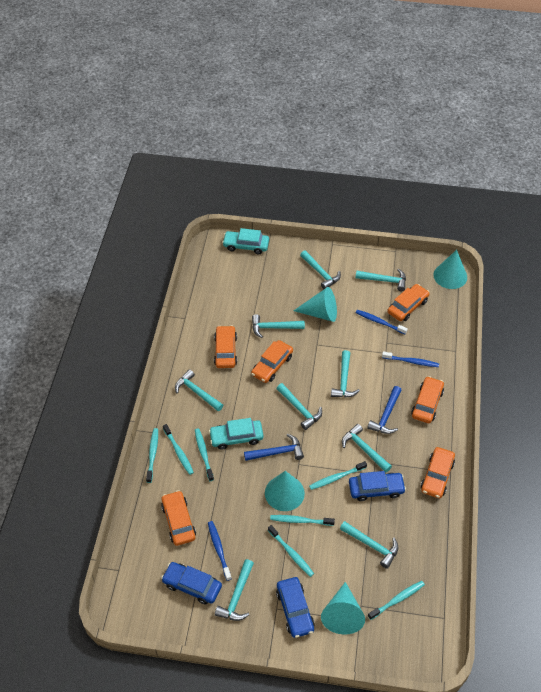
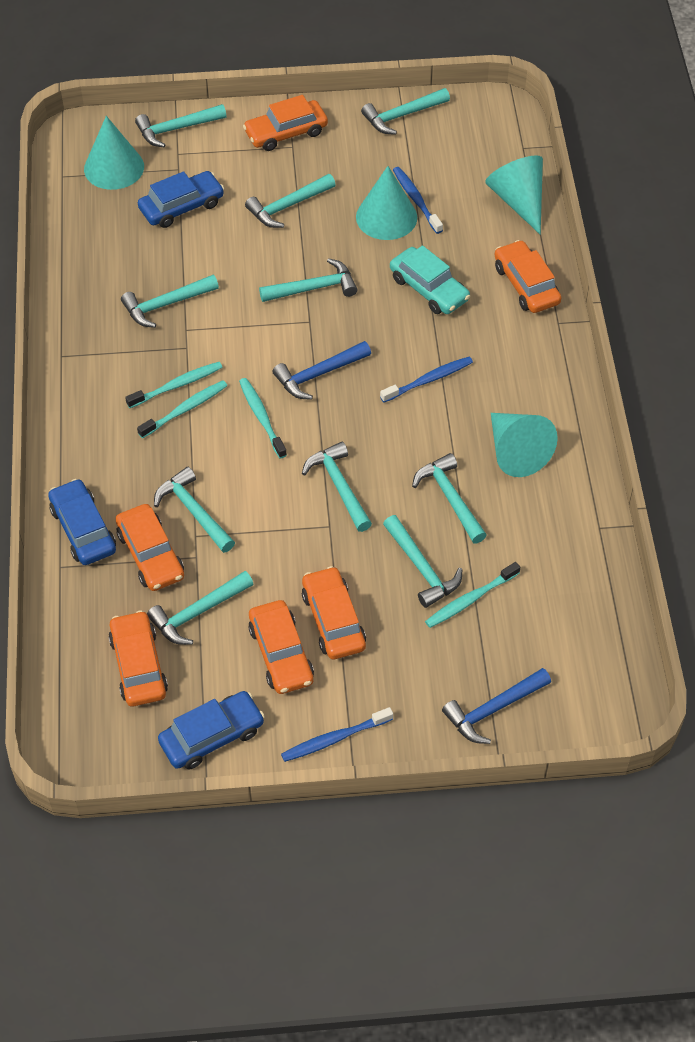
turquoise car: [209,418,264,450] [222,228,269,254] = 2 -> [390,245,470,314] = 1
turquoise hammer: [175,369,223,411] [215,559,254,621] [252,314,305,338] [276,383,322,430] [300,250,341,289] [331,350,360,398] [340,521,399,569] [342,424,392,472] [355,269,406,291] = 9 -> [121,275,219,328] [135,104,227,147] [147,571,253,645] [154,467,235,553] [245,174,336,228] [259,258,358,302] [302,442,372,532] [361,88,450,135] [383,515,463,608] [412,453,487,543] = 10
turquoise toothbrush: [146,428,158,483] [163,424,194,475] [195,428,214,481] [268,525,314,577] [270,515,335,526] [309,461,367,490] [368,581,425,620] = 7 -> [125,362,223,408] [137,380,227,438] [239,378,287,458] [425,562,520,628] = 4

